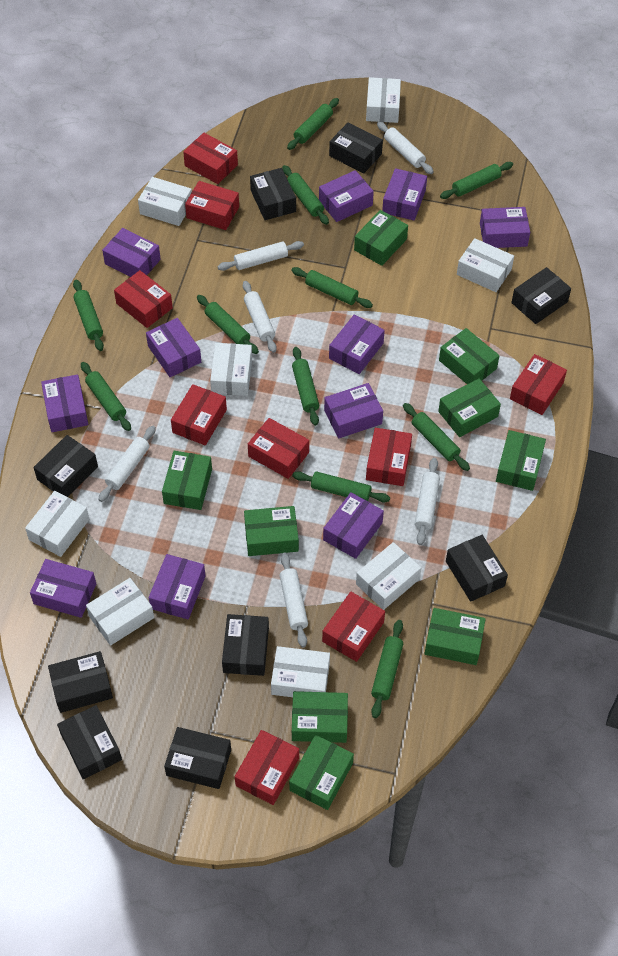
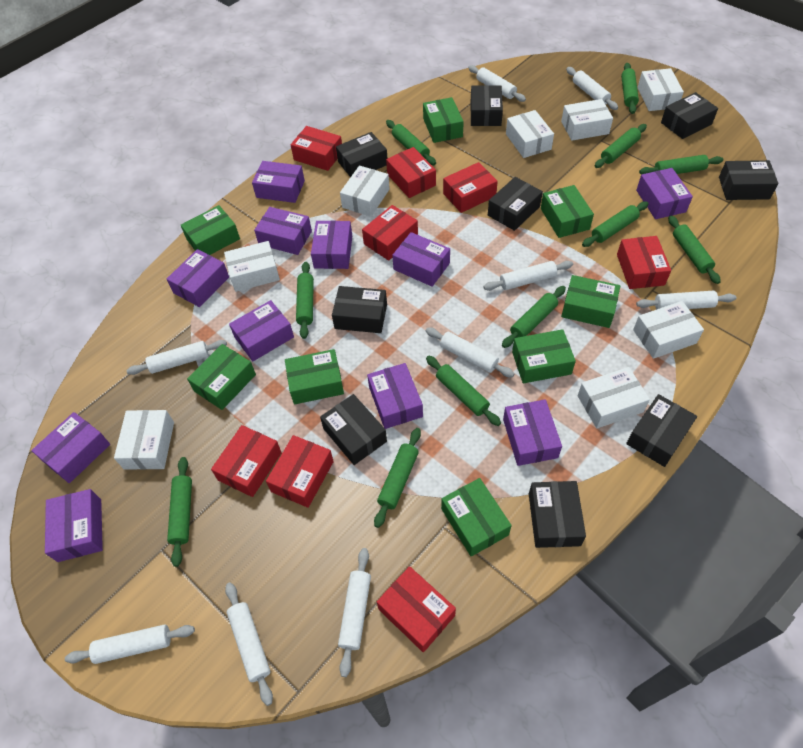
green box: [162,451,212,510] [244,506,299,556] [289,735,354,810] [292,691,348,743] [354,210,408,266] [425,608,486,665] [438,378,501,437] [439,328,500,384] [496,430,546,491] = 9 -> [181,205,240,255] [187,344,256,410] [285,349,344,404] [423,97,464,143] [441,478,512,556] [512,329,576,383] [541,185,594,238] [561,275,620,328] = 8
red box: [114,270,173,328] [171,384,227,446] [183,133,238,184] [185,181,239,230] [235,730,299,805] [248,418,309,479] [322,591,385,662] [366,428,412,486] [510,354,567,415] = 9 -> [211,425,282,497] [266,435,334,508] [291,126,342,171] [362,205,418,261] [377,566,456,652] [386,147,436,198] [443,162,498,213] [617,236,671,289] = 8
white rolling pin: [98,426,156,502] [217,241,304,271] [243,281,277,353] [279,553,308,647] [377,122,434,174] [415,458,440,545] = 6 -> [65,624,195,664] [126,340,227,375] [225,582,273,706] [338,548,371,677] [426,328,514,378] [468,65,526,102] [483,261,573,291] [566,67,618,110] [636,290,736,309] = 9

